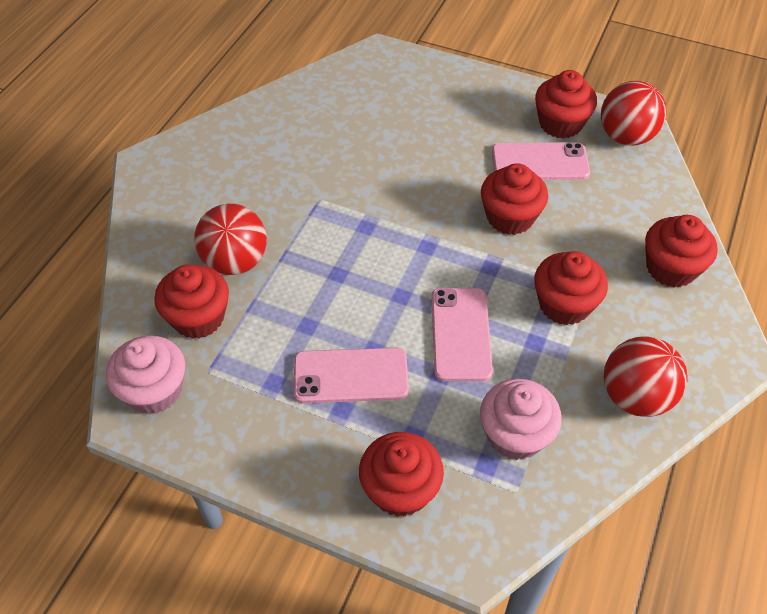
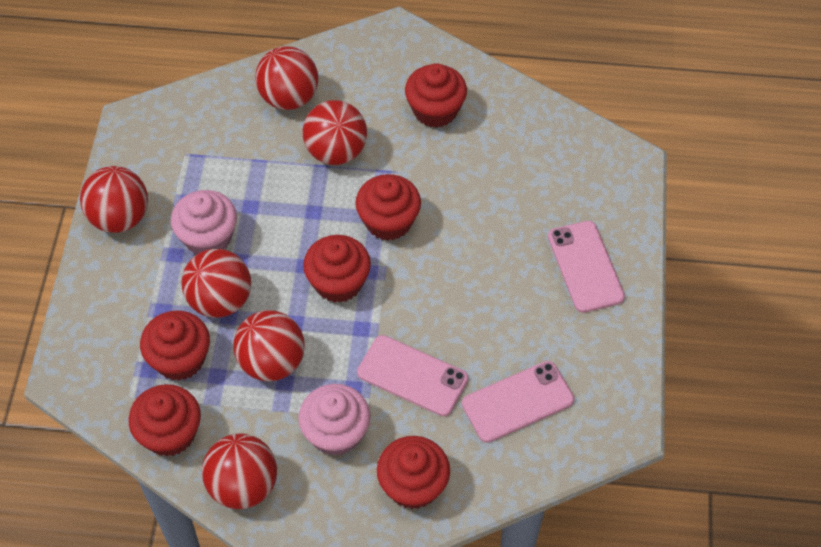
red ball: [194,204,267,275] [601,81,667,145] [604,337,688,417] = 3 -> [80,166,148,233] [182,249,251,318] [202,434,277,509] [233,310,305,381] [255,46,318,110] [303,100,367,165] = 6

